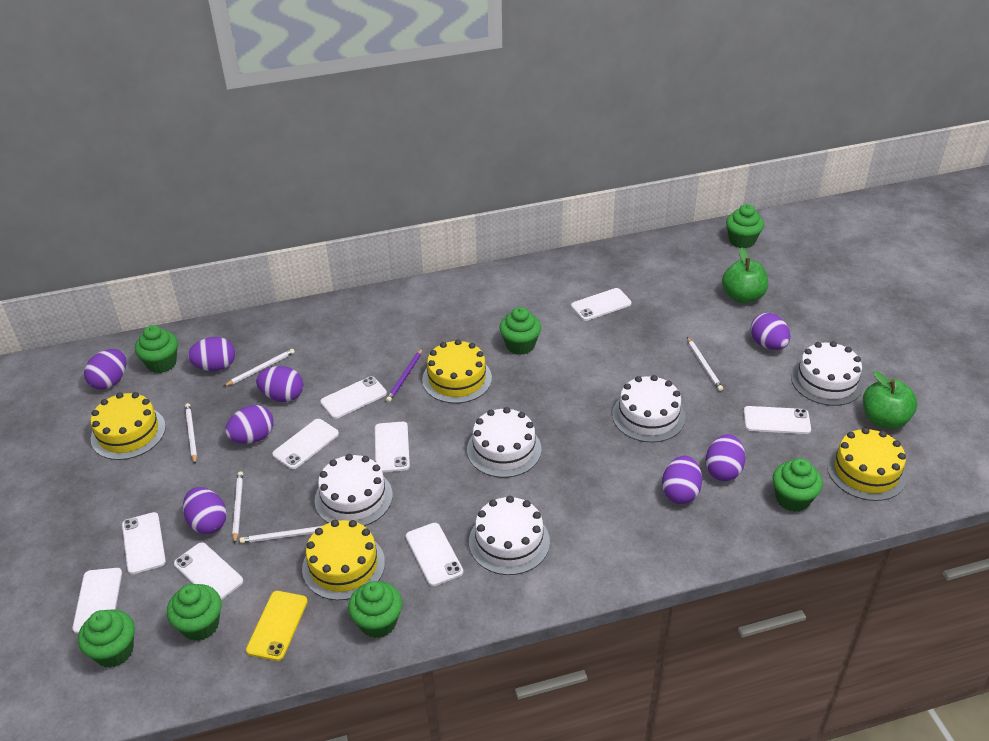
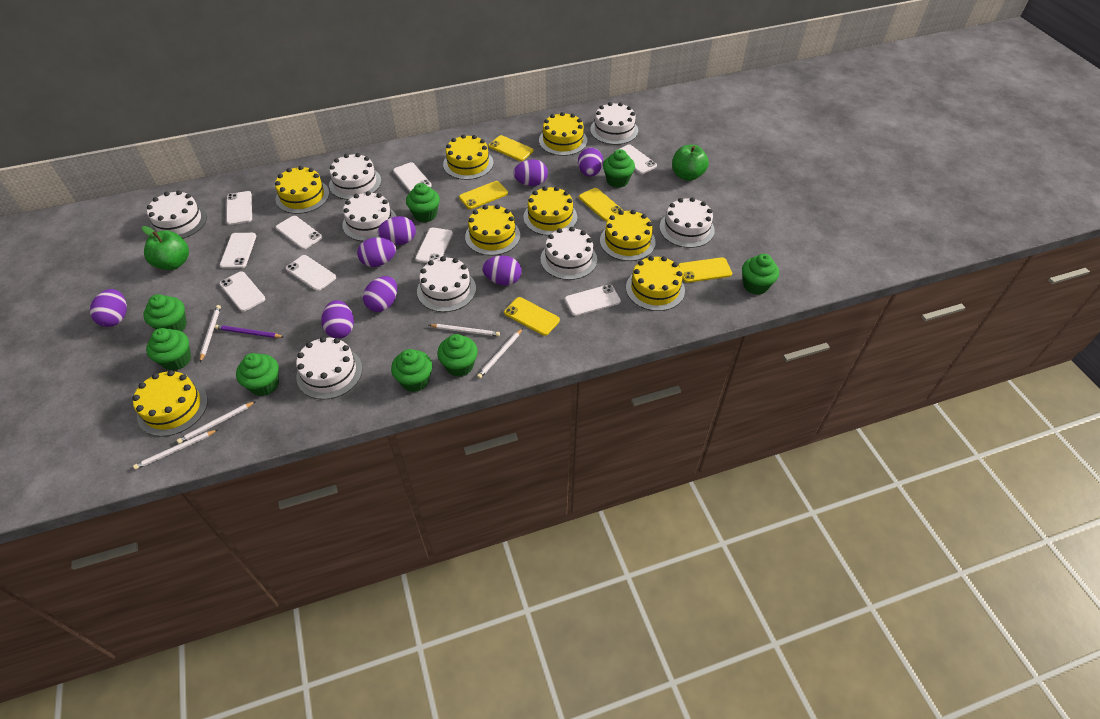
green cupcake: [78,609,135,668] [135,325,178,373] [167,584,221,641] [348,581,402,638] [499,307,541,355] [726,204,764,248] [773,458,823,512] = 7 -> [143,294,187,331] [146,328,191,371] [236,353,279,396] [391,349,432,392] [406,183,440,222] [437,334,478,377] [603,149,635,188] [742,254,779,295] = 8
white cake: [315,454,393,526] [467,407,541,478] [469,496,550,575] [612,375,685,442] [791,341,864,406] = 5 -> [147,190,207,239] [296,337,362,400] [329,153,381,200] [342,191,397,241] [417,256,476,312] [540,227,597,280] [590,102,638,145] [659,197,715,248] = 8
yellow cake: [91,392,166,460] [302,520,385,600] [422,339,492,403] [827,428,907,501] = 4 -> [132,370,208,437] [275,166,329,214] [443,134,494,180] [465,205,520,256] [523,186,577,236] [539,112,587,156] [600,210,656,261] [626,256,685,311] = 8
yellow phone: [246,591,308,661] = 1 -> [459,181,508,209] [489,135,533,161] [504,297,560,336] [579,188,623,221] [678,257,732,283] = 5

